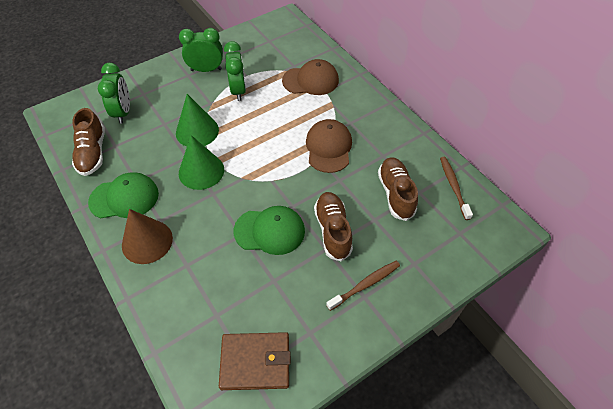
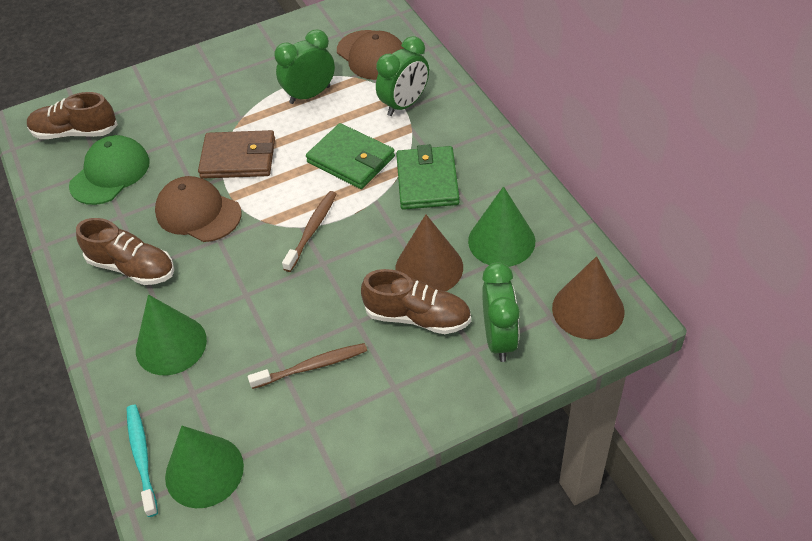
brown cone: [122,209,173,264] = 1 -> [395,214,463,291] [552,256,625,339] = 2
green cap: [88,172,159,218] [234,206,305,255] = 2 -> [69,135,150,205] = 1
green cone: [176,94,219,147] [179,135,224,190] = 2 -> [136,295,207,375] [165,426,244,508] [468,186,535,267] = 3
green wallet: none = 0 -> [306,123,395,189] [396,144,459,210] = 2
turquoise toothbrush: none = 0 -> [126,405,158,517] = 1

